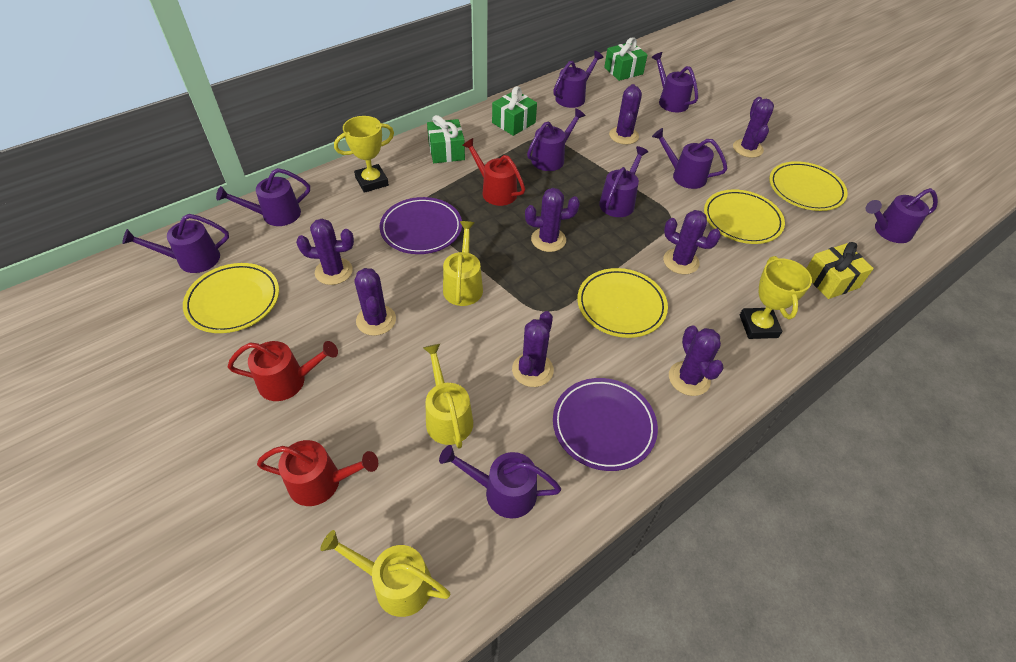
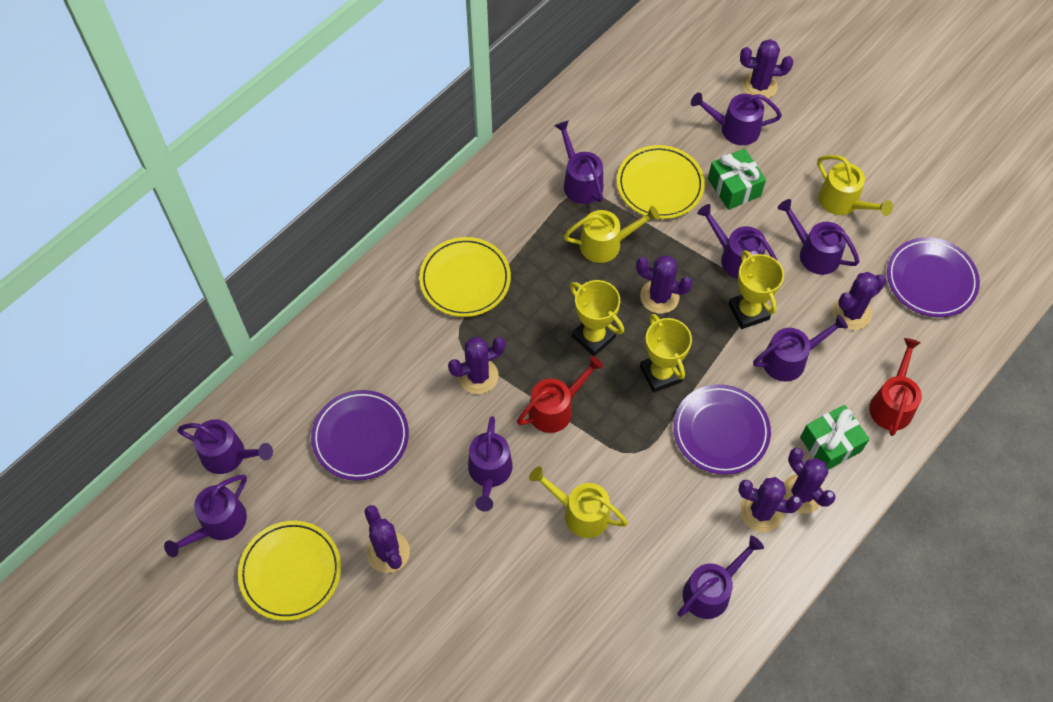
green gift: [427,115,465,163] [492,86,537,136] [604,37,647,81] = 3 -> [708,149,766,210] [800,405,870,470] = 2
purple cactus: [296,219,354,285] [355,268,396,336] [512,311,554,387] [525,188,580,252] [609,84,642,145] [663,210,721,274] [669,325,724,396] [733,97,774,158] = 8 -> [364,505,410,573] [448,337,505,394] [636,256,693,314] [738,477,802,532] [740,39,793,100] [783,448,836,514] [832,272,886,330] = 7
purple plate: [379,197,462,254] [553,378,658,471] = 2 -> [311,390,409,481] [673,384,771,475] [887,237,980,317] = 3
red watering can: [228,341,338,401] [257,440,378,506] [462,138,525,206] = 3 -> [517,356,604,433] [869,338,922,436] = 2
yellow gift: [806,242,874,299] = 1 -> none = 0
yellow plate: [183,263,279,333] [577,268,668,338] [704,189,785,244] [769,161,848,211] = 4 -> [238,521,341,621] [419,237,511,317] [617,145,705,219] = 3
yellow trophy: [334,116,394,193] [740,256,812,339] = 2 -> [570,280,624,356] [640,314,692,393] [728,250,784,329] = 3

